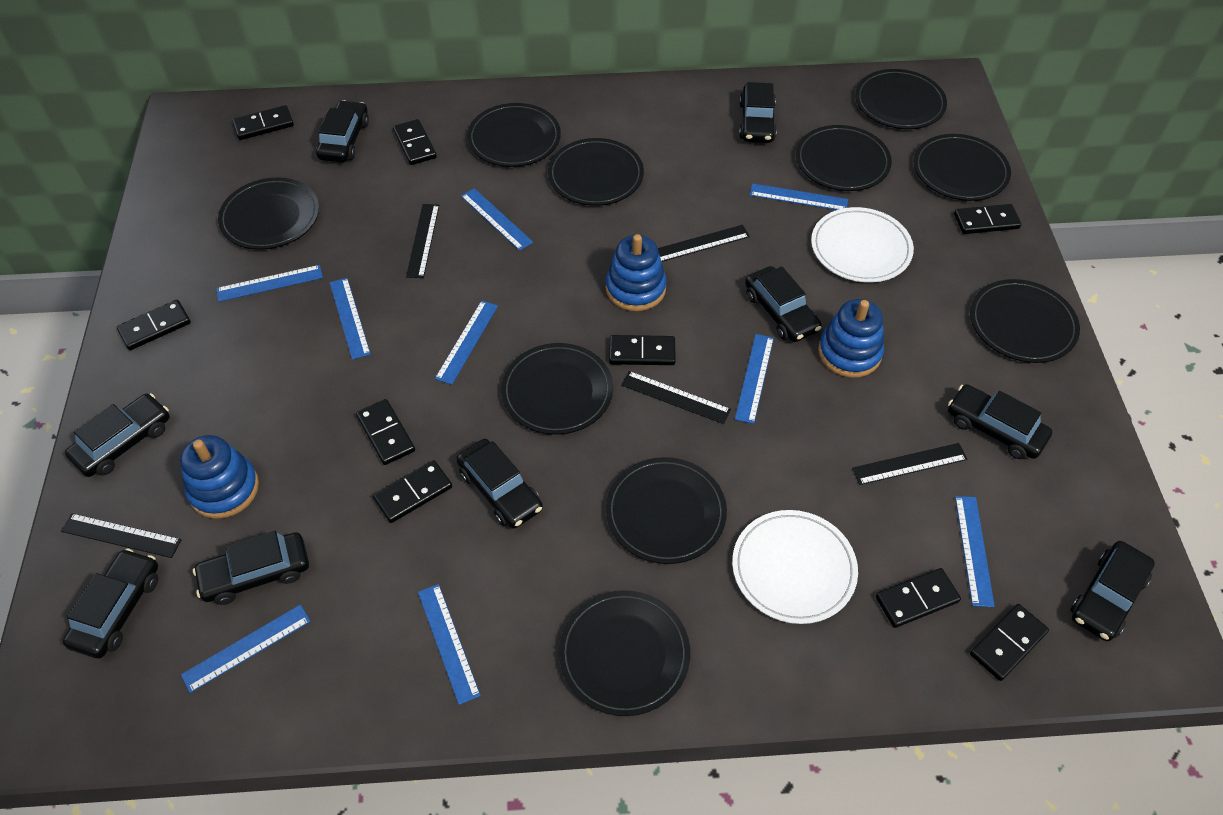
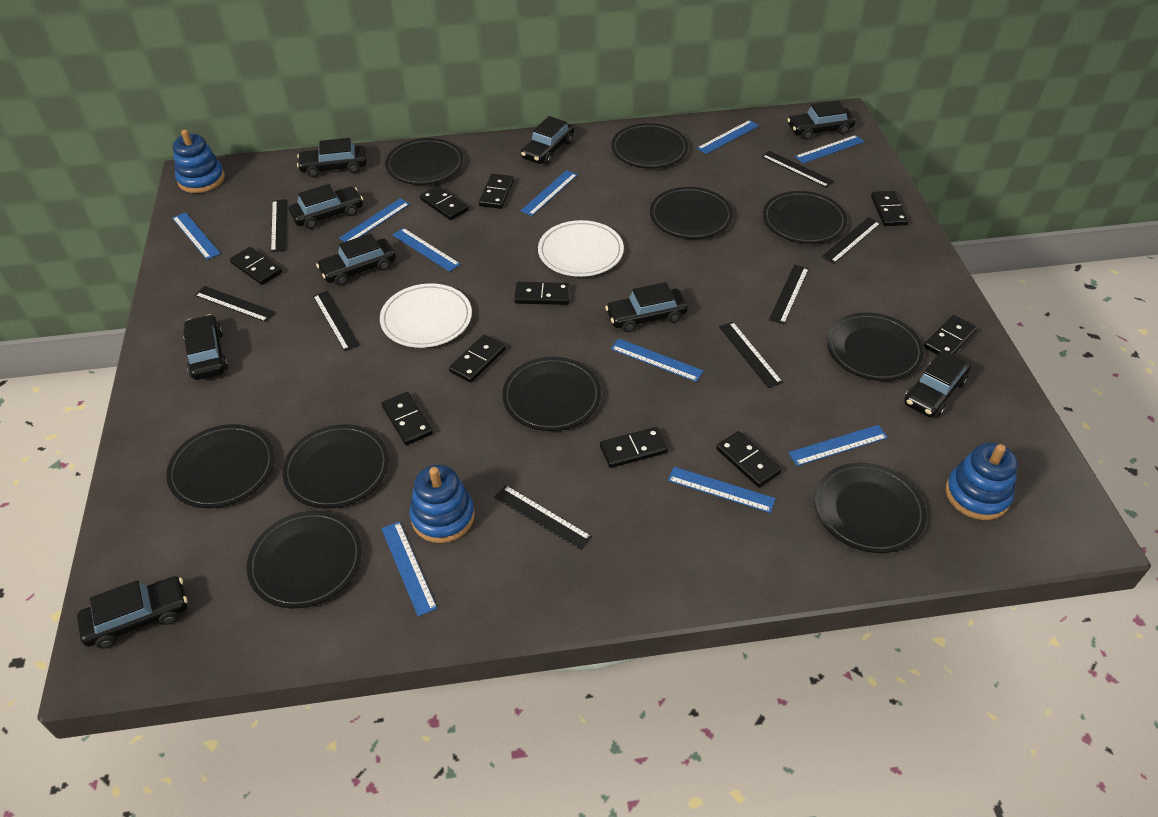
black domino: [117,300,191,350] [232,105,294,140] [356,399,415,465] [373,460,452,523] [393,119,437,165] [609,335,676,365] [876,568,961,628] [954,204,1021,234] [970,604,1049,681] = 9 -> [230,247,282,285] [381,392,433,445] [420,186,469,220] [449,334,506,383] [479,174,514,209] [514,282,570,305] [600,427,668,468] [716,431,782,488] [871,191,909,226] [924,315,977,355] = 10
black ruler: [61,513,182,558] [406,204,439,278] [621,371,731,424] [658,225,750,262] [852,443,968,485] = 5 -> [195,286,276,322] [271,199,287,252] [313,291,360,351] [494,485,592,550] [719,322,783,388] [762,151,834,188] [769,265,809,324] [822,217,881,263] = 8
blue ruler: [181,604,311,693] [216,265,323,302] [330,278,371,360] [418,584,481,705] [435,300,498,385] [461,188,533,251] [735,334,774,424] [750,183,848,210] [955,496,995,607] = 9 -> [172,212,221,260] [339,198,410,242] [381,521,437,617] [393,228,460,272] [521,170,577,216] [611,338,703,382] [668,467,776,513] [697,120,759,154] [788,425,888,466] [795,135,864,163] = 10

